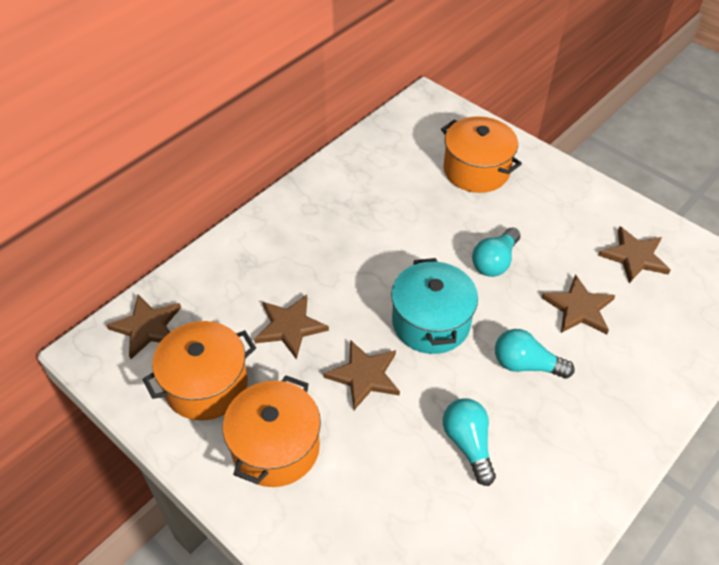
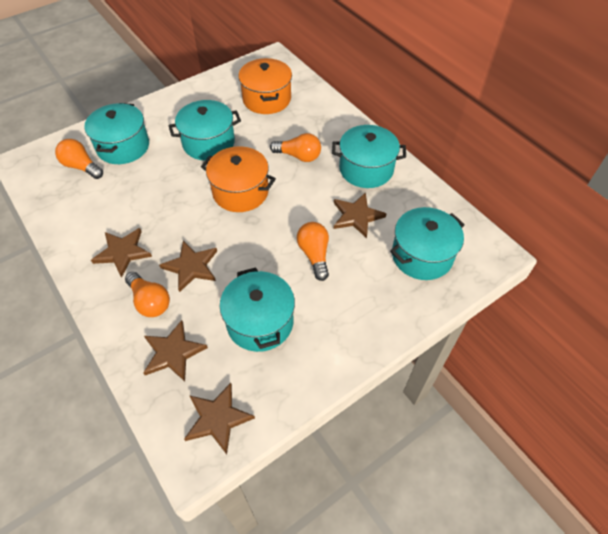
orange light bulb: none = 0 -> [55,139,103,179] [125,272,170,317] [270,133,321,162] [297,222,329,281] = 4
orange pot: [142,321,256,421] [223,375,321,487] [441,116,522,193] = 3 -> [201,146,276,212] [238,58,292,114] = 2
turquoise light bulb: [443,399,496,486] [472,228,520,277] [495,329,575,379] = 3 -> none = 0
turquoise pot: [391,258,478,354] = 1 -> [84,103,149,164] [169,100,241,161] [220,267,295,352] [332,125,406,188] [390,207,465,280] = 5

